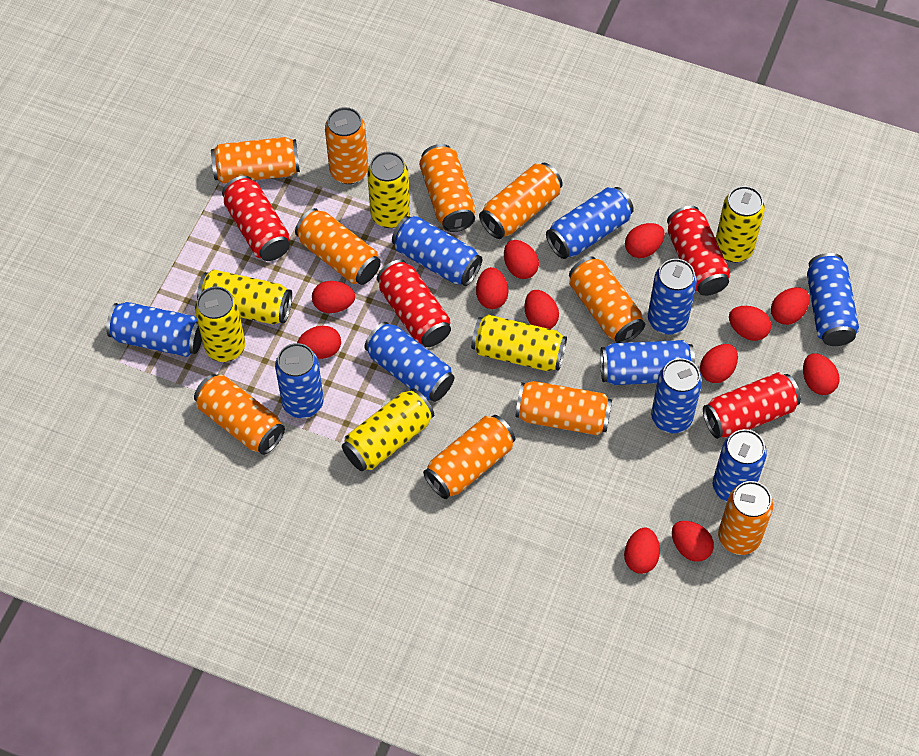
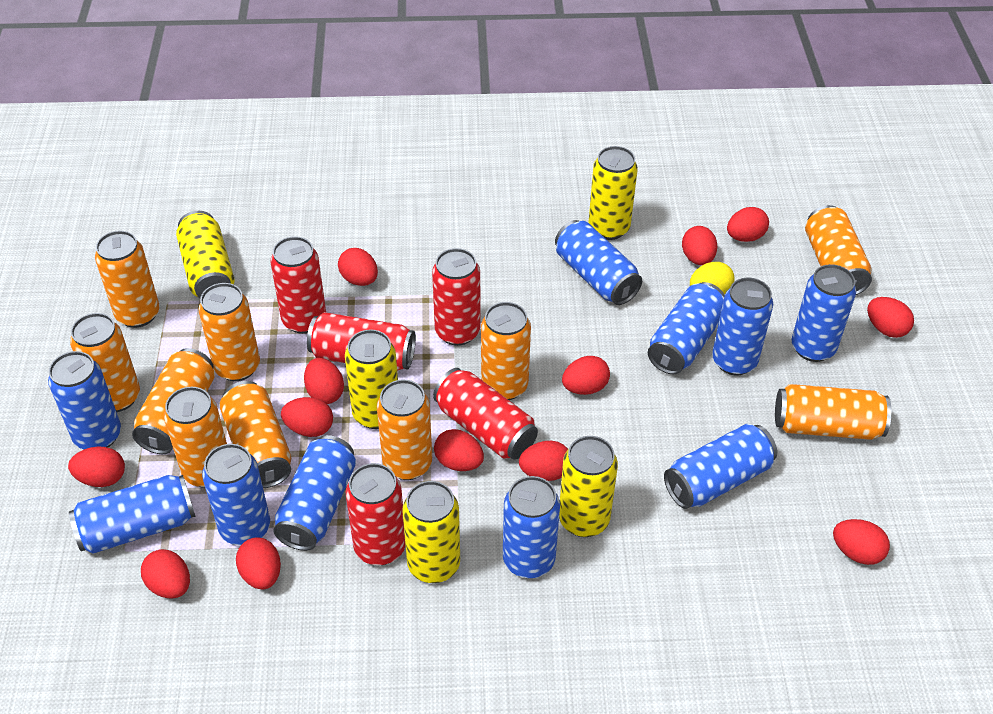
red can: [222,176,290,261] [377,259,451,347] [667,206,731,296] [703,372,801,439] = 4 -> [270,236,326,334] [307,312,416,371] [346,463,405,565] [432,248,480,346] [433,368,538,460] = 5
red egg: [297,326,341,359] [312,281,355,313] [476,267,508,309] [504,240,539,279] [525,290,559,329] [624,528,660,574] [625,223,665,258] [672,521,714,562] [700,344,738,383] [729,306,771,341] [771,287,810,325] [803,353,839,395] = 12 -> [68,447,125,487] [141,549,190,599] [236,538,281,590] [281,397,333,437] [304,358,344,404] [338,248,378,286] [434,429,484,471] [519,441,568,481] [562,356,610,395] [682,226,717,265] [727,207,769,242] [833,519,890,565] [867,297,914,338] = 13
yellow can: [195,286,245,362] [197,270,292,325] [342,388,434,471] [367,152,410,228] [471,315,567,371] [715,186,765,262] = 6 -> [176,211,235,298] [345,329,398,429] [402,481,460,583] [559,436,618,537] [588,146,638,240] = 5
yellow egg: none = 0 -> [690,262,735,294] = 1

